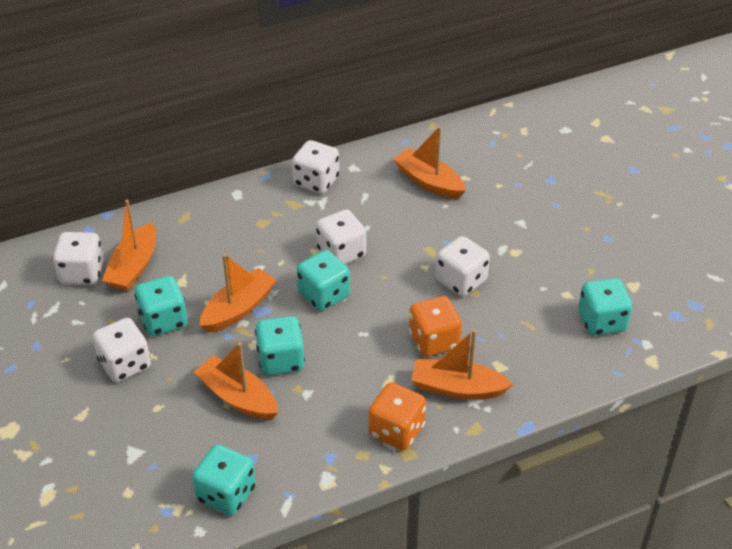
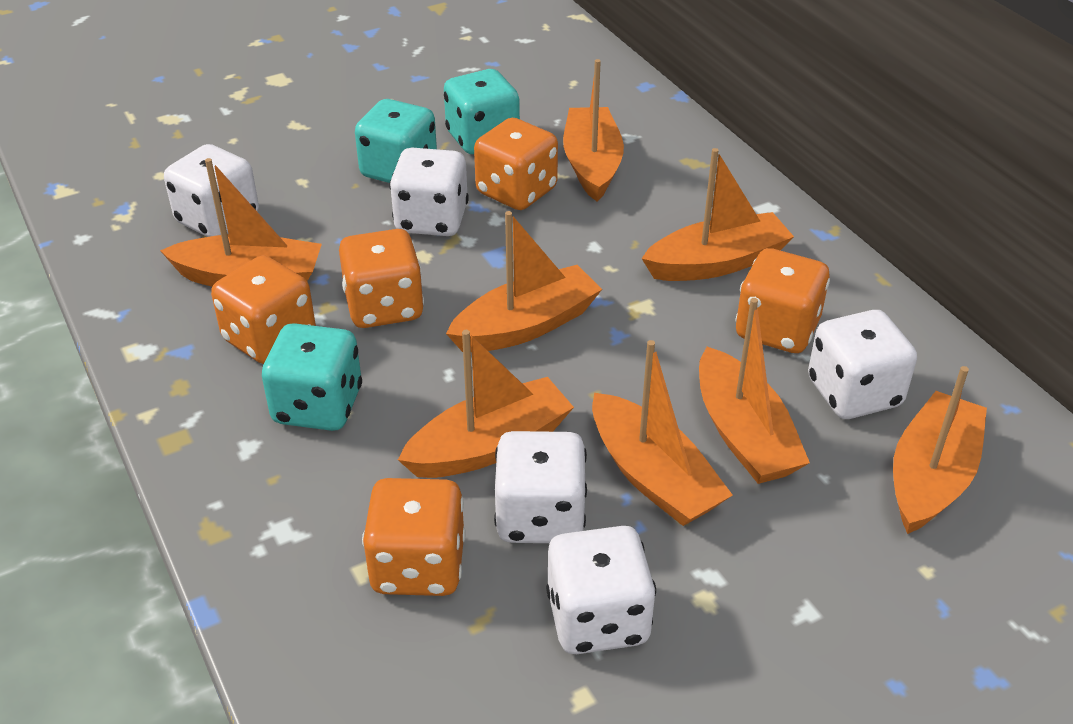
orange boat: [102,200,156,291] [194,342,278,420] [200,254,277,333] [393,126,466,199] [411,329,513,400] = 5 -> [160,158,322,287] [398,330,574,478] [446,211,602,352] [563,59,624,201] [592,340,733,526] [641,148,794,281] [699,298,810,484] [893,366,987,534] = 8
orange dice: [368,382,426,450] [409,296,462,357] = 2 -> [211,255,316,364] [339,229,424,328] [362,478,466,596] [474,118,558,210] [736,248,830,353] = 5
turquoise dice: [135,276,187,336] [192,444,256,516] [255,316,305,375] [297,250,350,311] [578,278,633,336] = 5 -> [262,323,362,431] [355,99,437,183] [444,69,520,154] = 3

